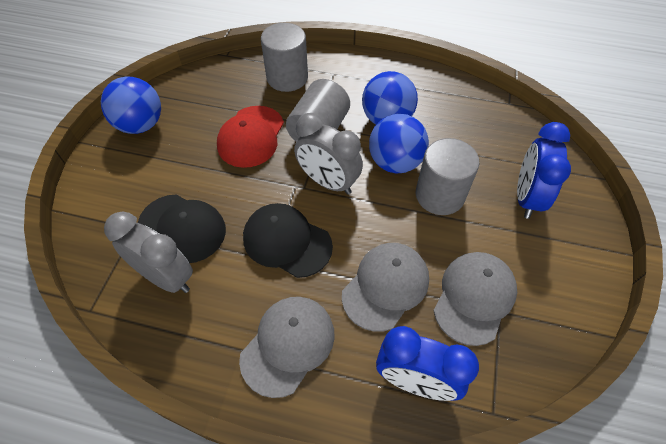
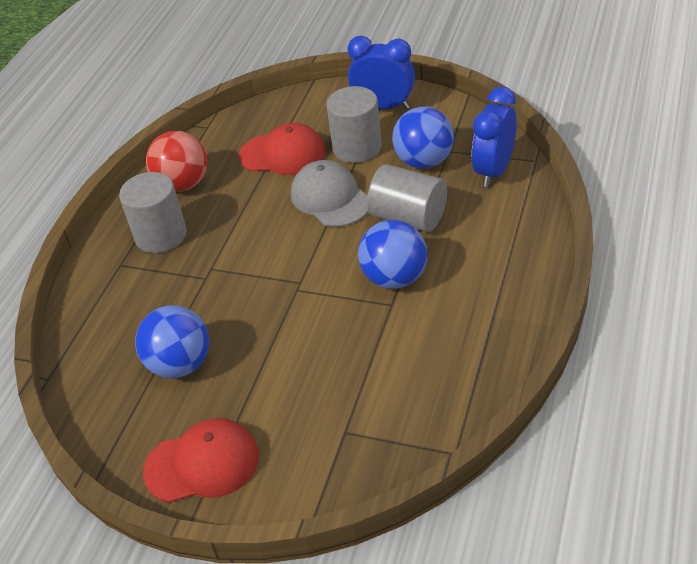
black cap: [138,194,226,263] [243,203,333,278] = 2 -> none = 0
grey cap: [239,297,335,398] [342,243,429,332] [433,252,517,346] = 3 -> [291,160,368,227] = 1
grey clock: [104,212,193,293] [294,113,363,195] = 2 -> none = 0
red ball: none = 0 -> [146,131,207,192] = 1
red cap: [217,106,284,168] = 1 -> [143,418,259,503] [239,123,325,175] = 2

